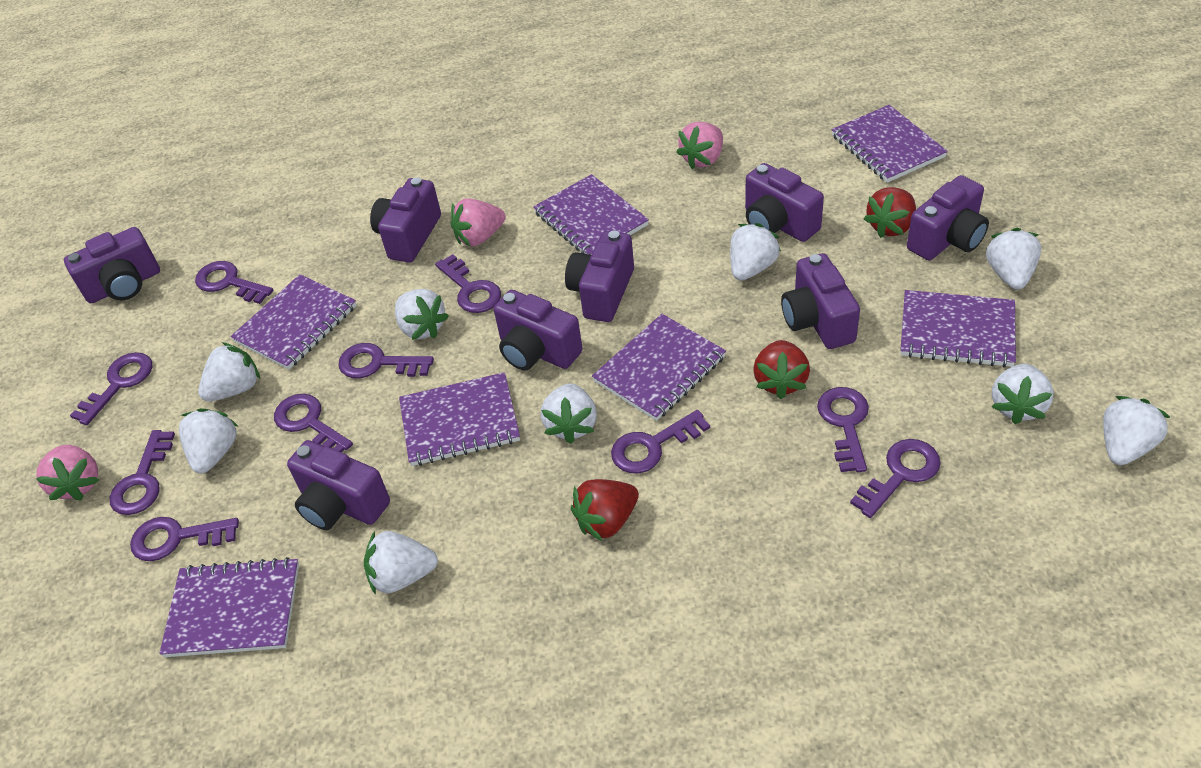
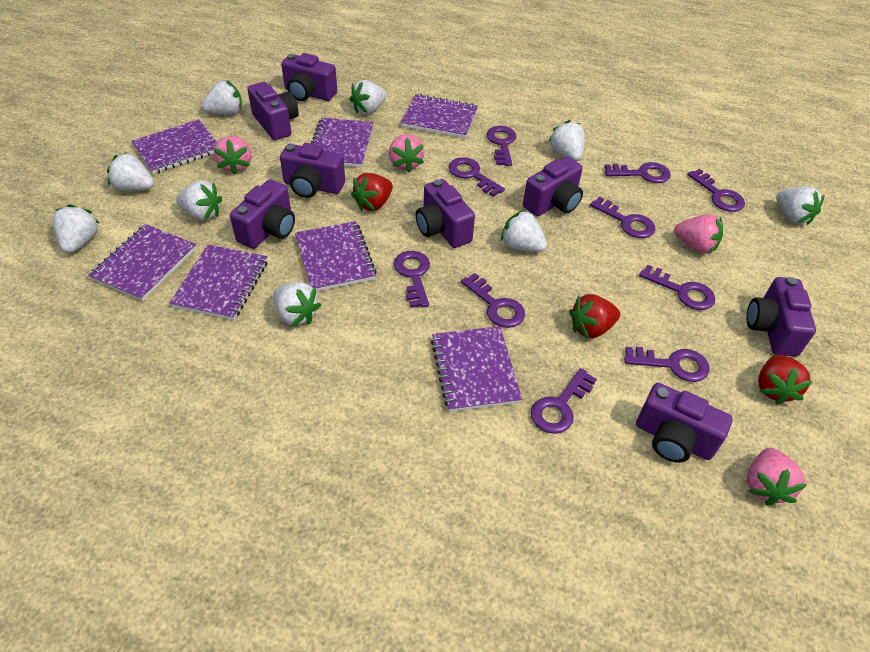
pink strawberry: [36,445,99,501] [451,198,506,246] [676,122,723,169] = 3 -> [214,136,251,175] [389,134,425,173] [674,214,723,254] [747,448,807,506] = 4

